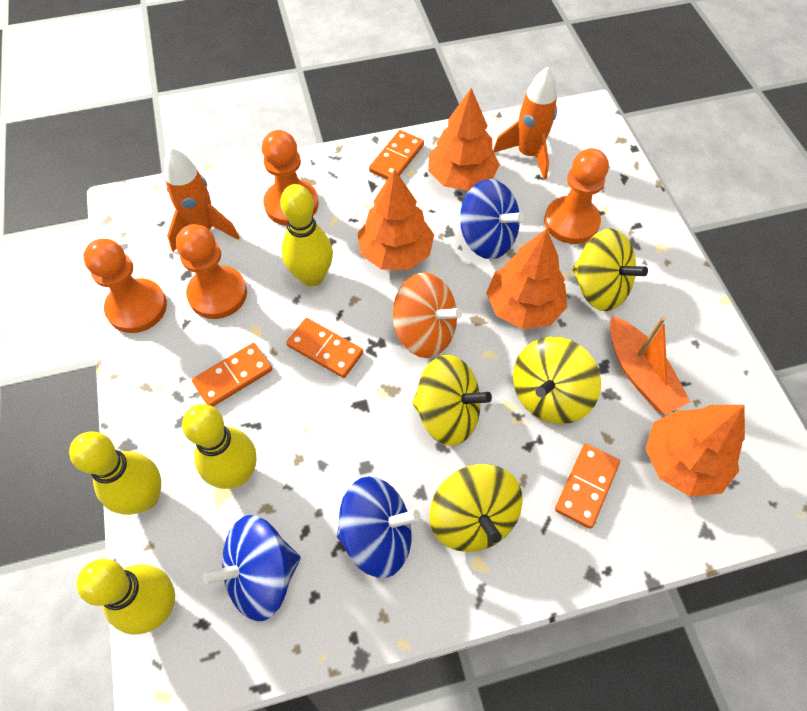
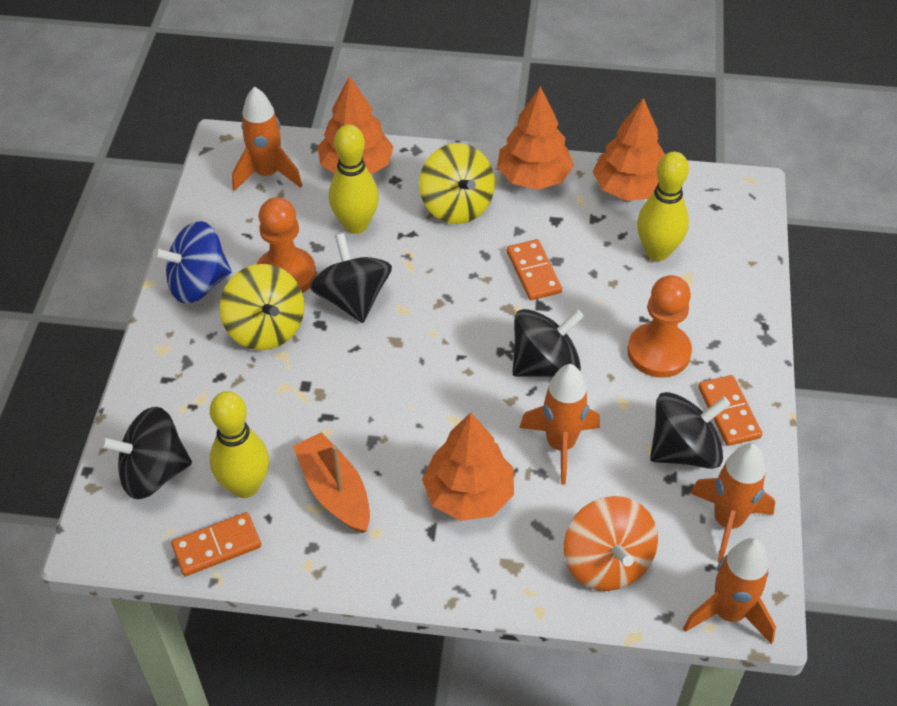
black spinning top: none = 0 -> [100,407,192,499] [310,233,392,323] [512,309,584,377] [650,392,731,469] = 4
blue spinning top: [202,515,301,621] [337,476,421,578] [460,179,524,259] = 3 -> [153,221,232,304] = 1
orange domino: [192,343,272,407] [286,318,363,378] [369,130,424,180] [555,444,620,529] = 4 -> [171,512,261,576] [507,239,562,300] [698,375,762,446] = 3
orange pawn: [84,239,167,333] [176,224,247,319] [262,130,319,226] [544,148,609,244] = 4 -> [256,197,316,293] [627,275,692,378] = 2
orange rocket: [164,148,240,252] [493,67,557,180] = 2 -> [232,86,302,191] [519,364,600,484] [683,538,776,644] [690,443,775,562] = 4
yellow bowling pin: [69,432,161,515] [76,559,175,635] [182,404,257,489] [280,184,333,287] = 4 -> [210,391,269,498] [329,124,379,234] [637,151,689,261] = 3
yellow spinning top: [412,355,492,446] [429,464,523,552] [513,336,601,424] [572,228,648,311] = 4 -> [220,264,304,350] [419,143,495,224] = 2

